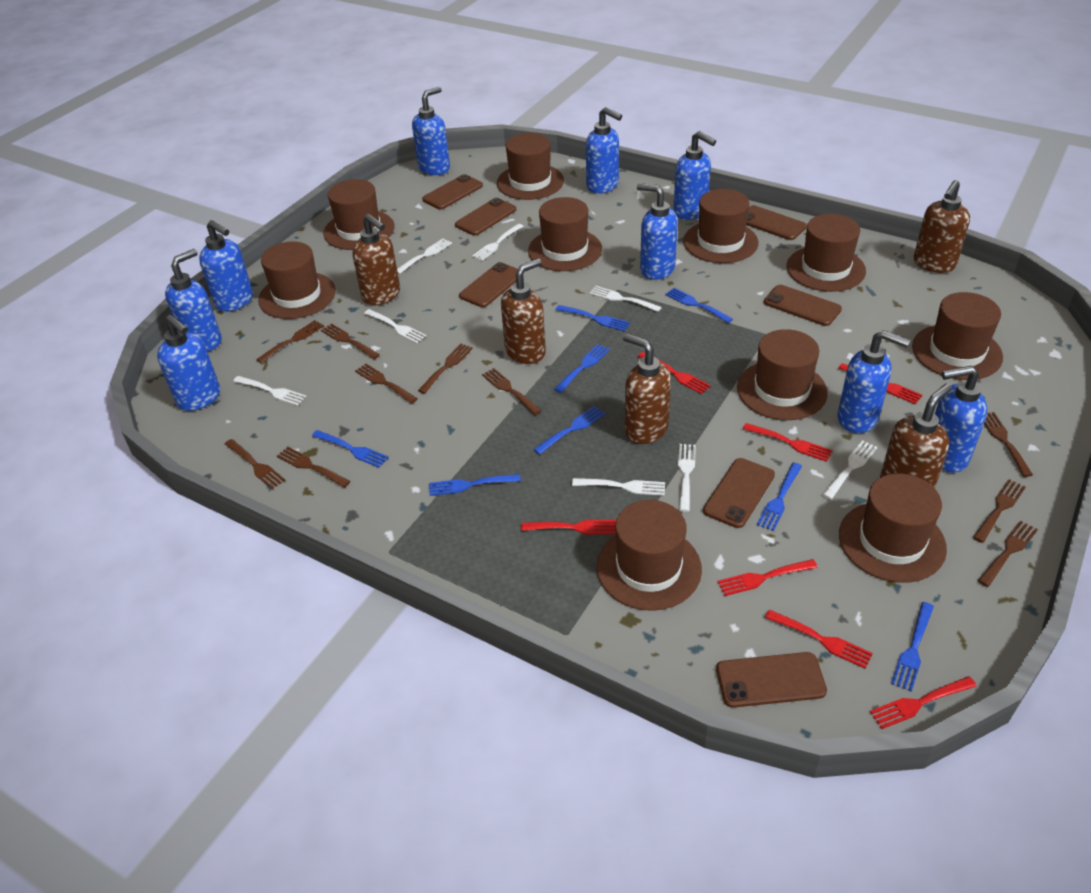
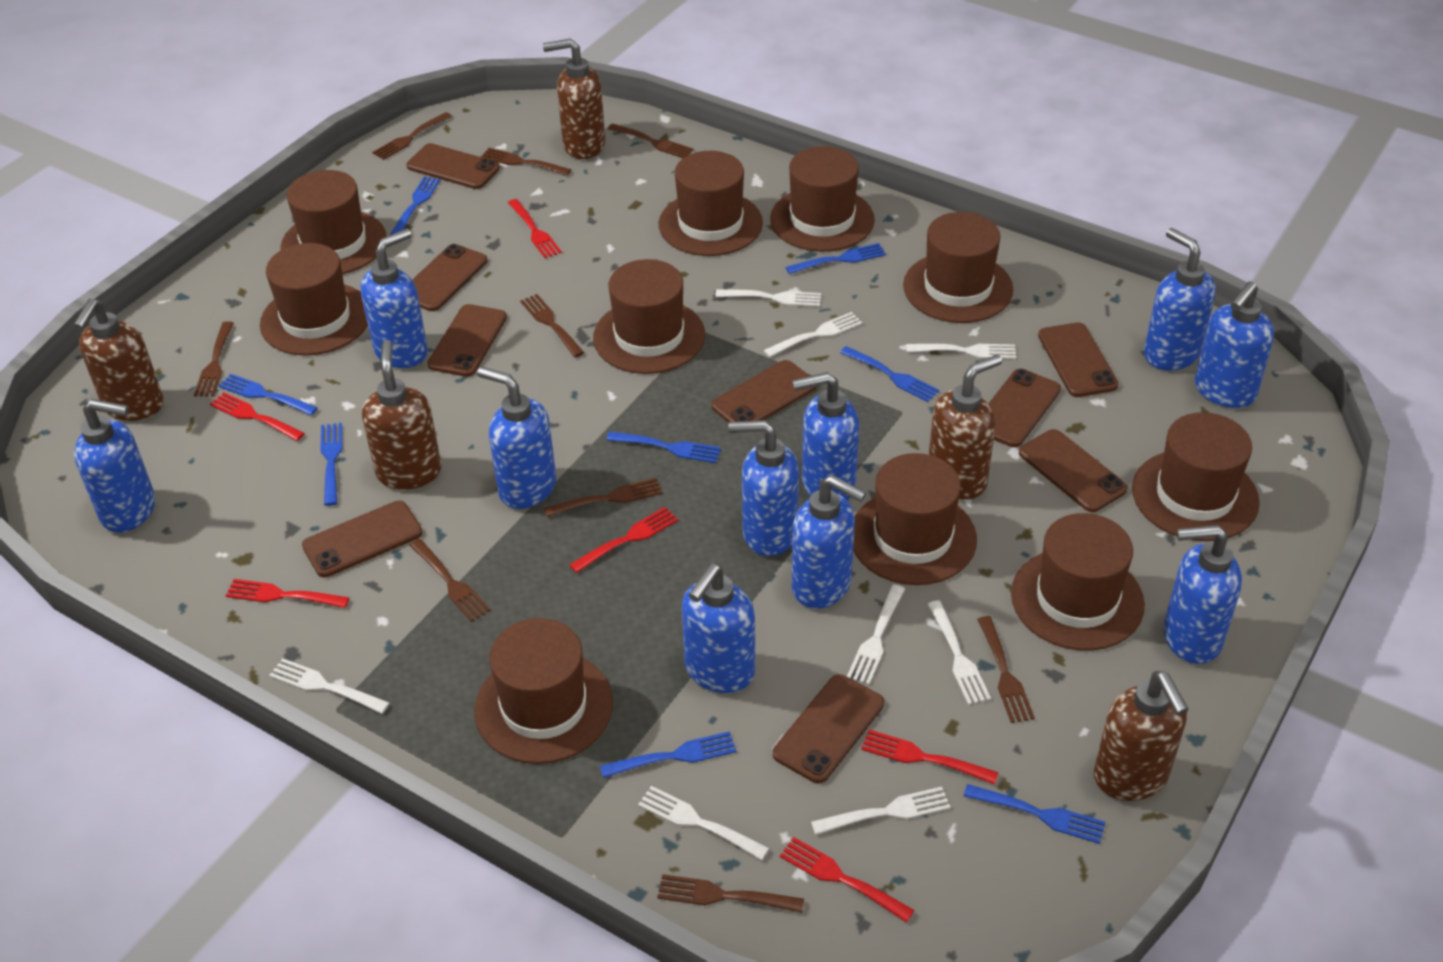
blue soap dispenser: [157,315,220,411] [165,249,222,351] [199,220,253,312] [412,87,450,175] [586,107,622,194] [637,183,678,280] [673,131,716,220] [838,330,910,433] [935,365,988,472] = 9 -> [74,399,155,533] [361,228,428,368] [477,367,556,509] [682,564,755,693] [728,420,799,556] [792,372,859,500] [792,475,866,609] [1144,228,1216,371] [1163,525,1242,664] [1195,281,1274,408] = 10
brown fork: [225,439,286,489] [256,320,324,363] [277,447,350,488] [321,323,380,359] [355,364,418,404] [418,344,473,394] [482,368,542,415] [973,479,1026,543] [978,521,1038,587] [984,412,1033,477] = 10 -> [194,321,234,397] [372,112,452,160] [409,539,490,622] [481,148,571,176] [520,294,584,357] [544,478,662,517] [607,123,694,158] [657,874,804,913] [977,616,1035,723] = 9
brown phone: [422,174,483,209] [455,198,516,235] [459,262,518,307] [703,458,775,528] [716,652,827,708] [746,205,807,240] [764,285,842,326] = 7 -> [302,501,422,577] [407,143,500,189] [412,244,487,311] [427,304,507,377] [712,360,817,423] [773,674,884,784] [988,369,1061,447] [1019,429,1128,512] [1038,322,1119,397] = 9
red fork: [521,520,616,534] [638,352,711,394] [718,559,818,596] [743,423,833,462] [765,609,873,669] [839,363,922,404] [870,676,977,729] = 7 -> [210,392,305,441] [225,579,350,608] [508,199,562,258] [569,507,678,573] [780,837,915,923] [861,730,999,784] = 6

